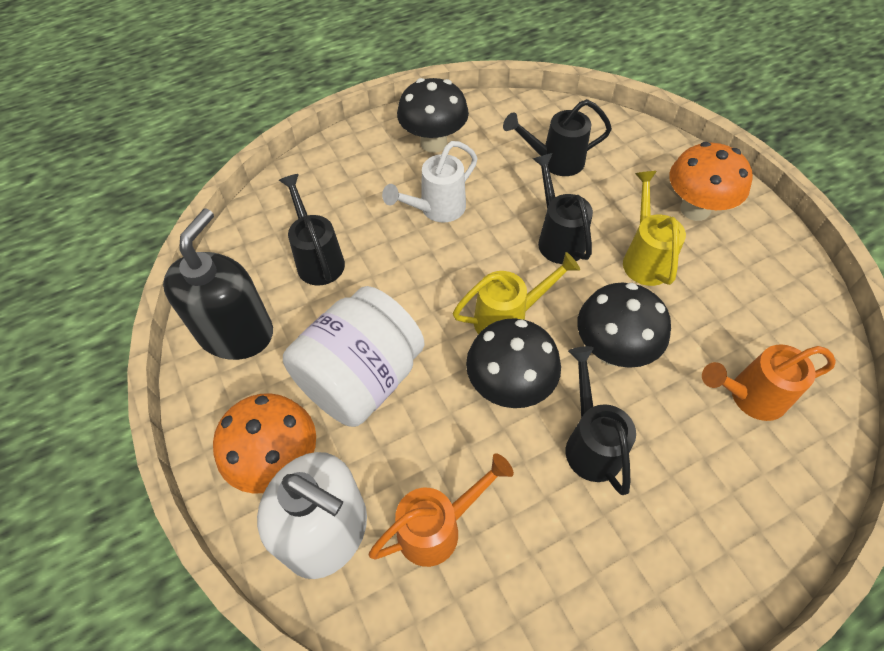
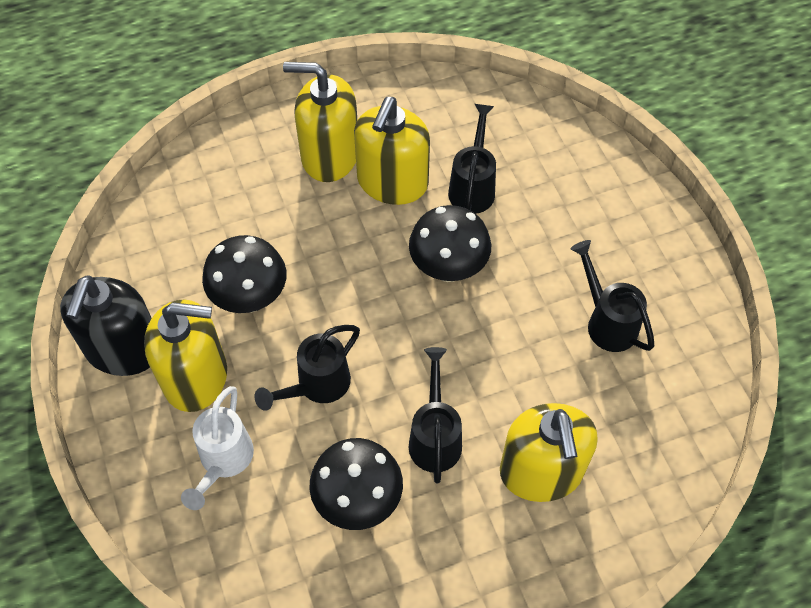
orange mushroom: [213,393,316,494] [669,142,753,221] = 2 -> none = 0
orange watering can: [369,453,514,567] [702,344,836,421] = 2 -> none = 0
white jar: [283,286,425,427] = 1 -> none = 0
white soap dispenser: [257,452,367,579] = 1 -> none = 0
yellow soap dispenser: none = 0 -> [144,299,227,412] [283,62,357,182] [354,97,430,205] [500,403,598,502] = 4
yellow watering can: [453,252,580,334] [623,171,686,286] = 2 -> none = 0

